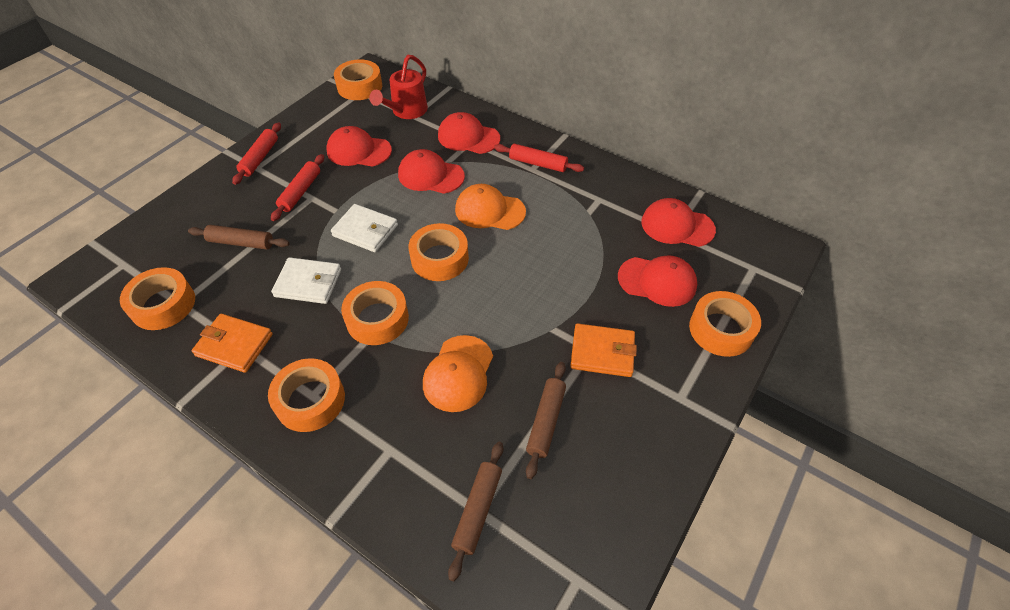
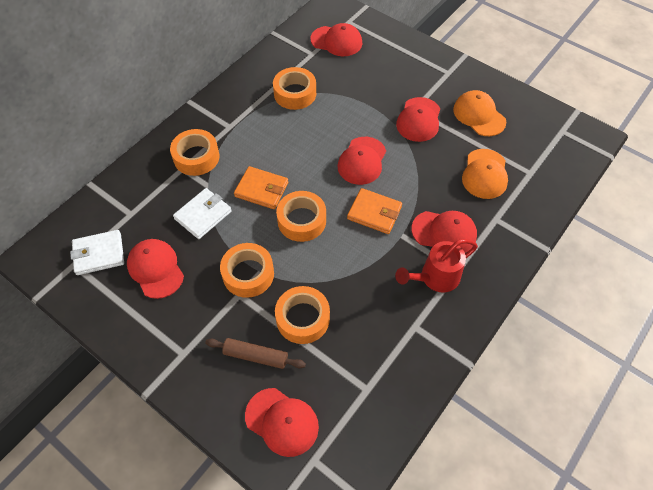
brown rolling pin: [188,225,290,250] [448,442,503,581] [526,362,566,479] = 3 -> [205,338,306,369] = 1
orange tape: [120,267,195,330] [268,358,345,432] [334,59,382,100] [341,281,409,345] [409,223,469,281] [689,291,761,357] = 6 -> [170,129,219,176] [220,243,274,298] [273,67,316,110] [275,286,330,344] [276,191,326,242] = 5
red cap: [327,126,392,167] [398,149,465,194] [438,112,500,154] [618,255,697,307] [641,198,716,247] = 5 -> [127,239,184,299] [245,388,319,457] [310,23,362,56] [338,137,386,185] [396,97,440,142] [411,211,477,253] = 6
red rolling pin: [232,122,281,185] [271,154,324,221] [494,144,584,172] = 3 -> none = 0

